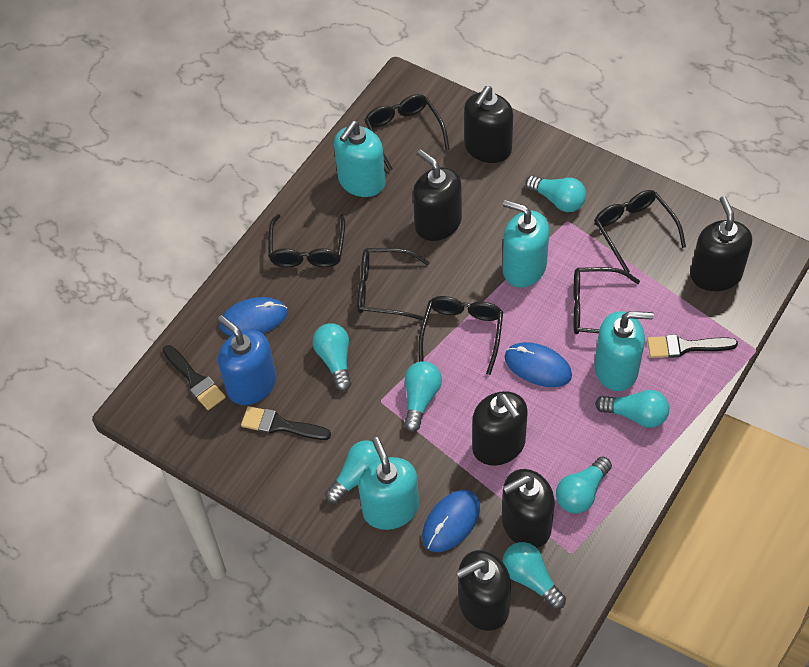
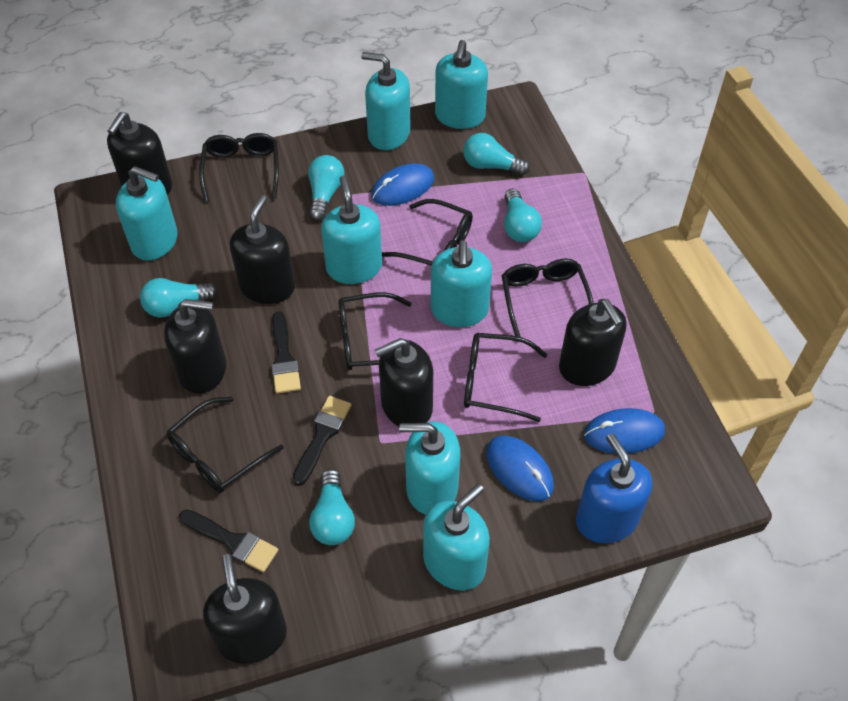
turquoise light bulb: [313,323,351,391] [325,440,380,504] [404,361,442,432] [502,542,566,609] [525,175,586,212] [556,456,612,513] [595,390,669,428] = 7 -> [140,278,218,318] [308,155,345,221] [309,469,355,545] [463,133,530,176] [504,189,542,242] = 5
turquoise soap dispenser: [334,121,386,197] [358,437,419,530] [503,200,549,288] [594,311,654,391] = 4 -> [116,166,178,261] [321,176,382,284] [361,52,410,150] [399,421,460,515] [423,484,490,590] [431,240,492,327] [435,40,488,129] = 7

